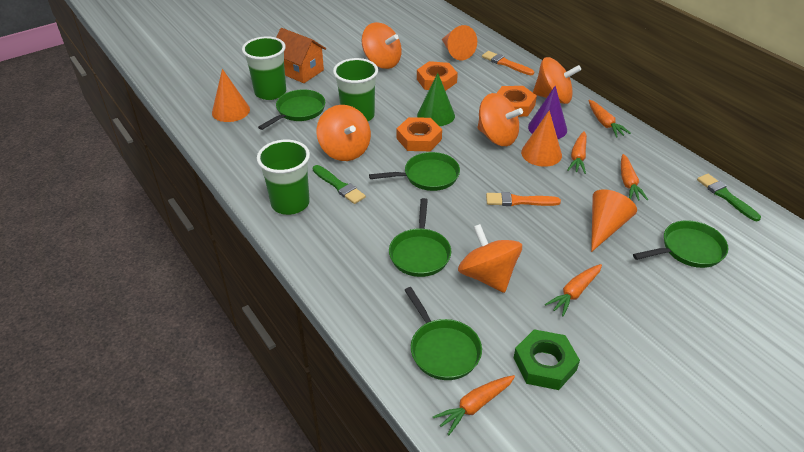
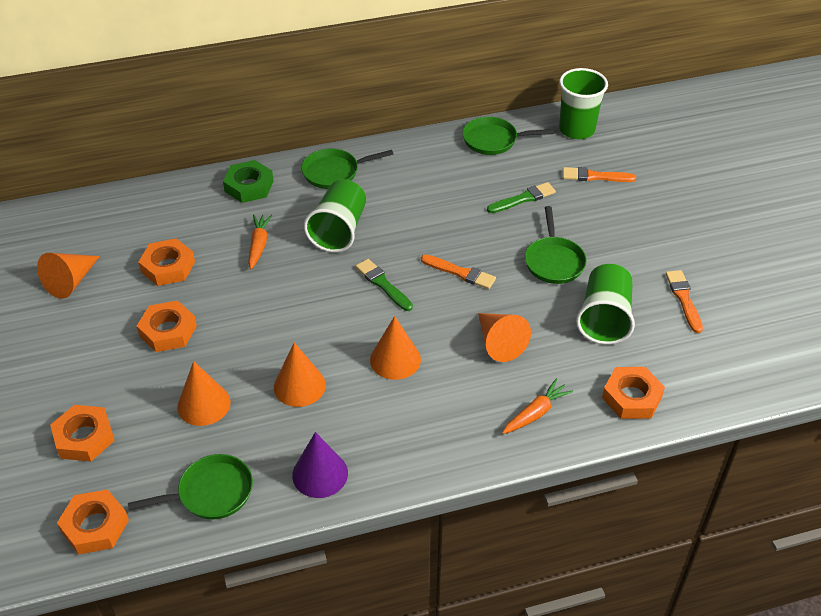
green cone: [417,73,455,126] = 1 -> none = 0
green pan: [258,90,325,130] [369,152,460,191] [389,198,451,277] [405,287,482,380] [633,220,728,268] = 5 -> [128,454,253,520] [301,149,394,189] [462,117,554,155] [525,206,587,284] = 4
orange brush: [482,51,534,75] [486,192,561,206] = 2 -> [421,254,496,289] [563,167,636,182] [666,270,703,333] = 3
orange carrot: [433,375,515,435] [545,264,602,316] [567,131,587,174] [588,100,631,137] [621,154,648,200] = 5 -> [248,214,273,269] [502,379,573,434] = 2
orange cone: [212,69,250,122] [442,25,477,60] [521,110,562,167] [591,189,637,252] = 4 -> [37,253,100,299] [177,361,231,426] [274,343,326,407] [370,316,421,380] [478,313,531,362] = 5
orange house: [276,28,326,83] = 1 -> none = 0
orange nut: [397,117,442,151] [417,61,458,91] [497,86,537,117] = 3 -> [50,405,115,461] [57,489,129,555] [137,300,197,352] [138,238,195,286] [602,367,665,419] = 5
orange spinning top: [317,105,371,161] [362,22,402,69] [458,224,522,293] [478,93,523,146] [533,57,581,104] = 5 -> none = 0

